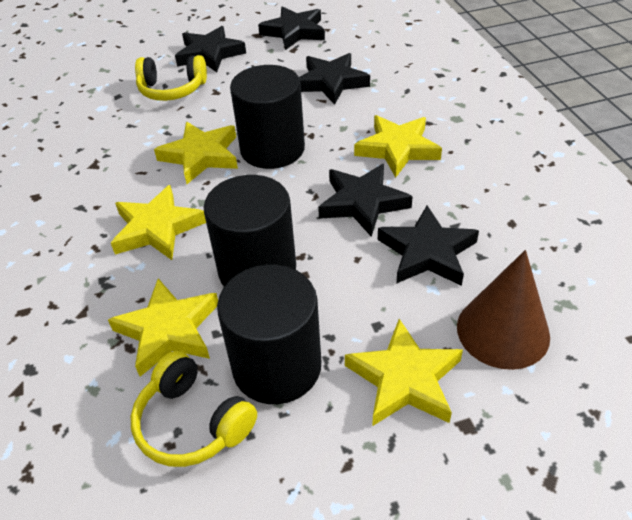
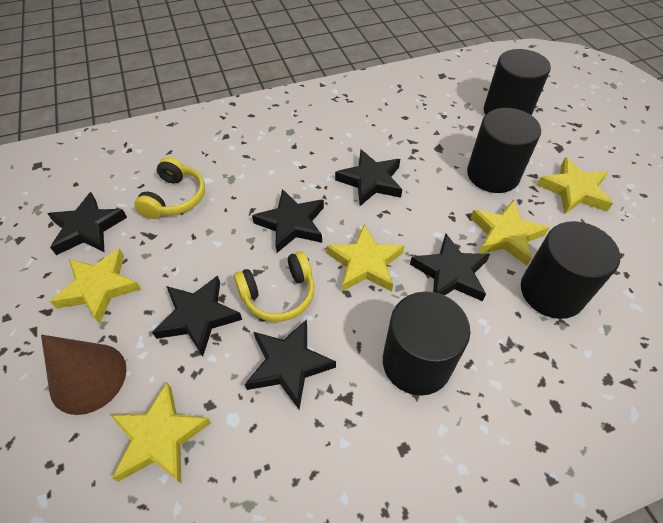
black cylinder: [203,175,296,286] [217,265,321,404] [230,65,305,169] = 3 -> [383,292,470,395] [467,108,541,193] [484,49,551,115] [521,221,620,319] = 4
black star: [175,26,246,72] [258,6,325,50] [299,53,370,105] [318,164,413,237] [378,206,479,286] = 5 -> [47,192,127,255] [152,276,242,357] [245,319,336,410] [252,189,324,253] [335,150,402,206] [410,234,490,301] = 6

